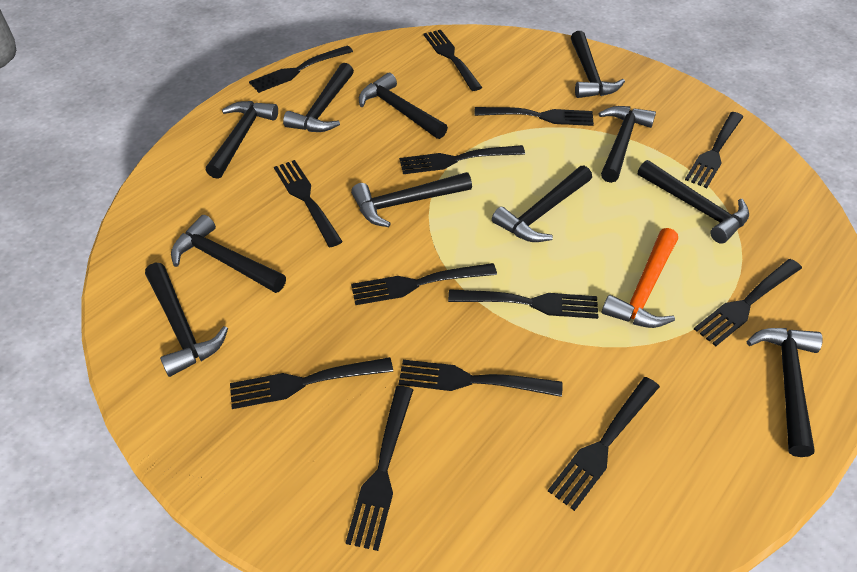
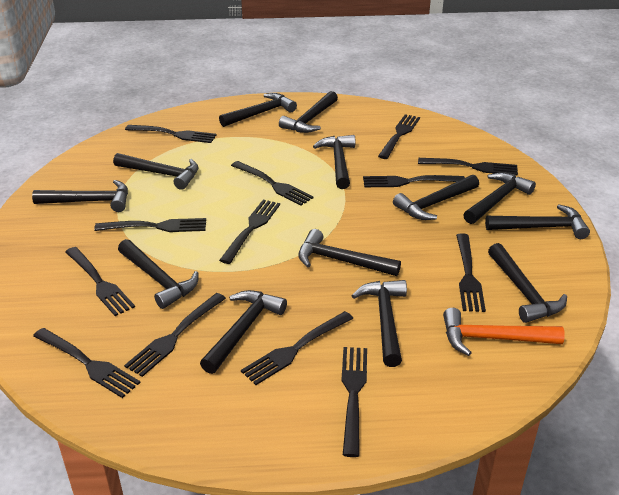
black hammer: [145,263,228,377] [171,215,286,293] [206,101,278,179] [283,63,354,132] [351,172,472,227] [359,73,448,139] [492,166,592,242] [571,31,625,98] [598,106,656,183] [638,160,749,243] [746,328,823,457] = 11 -> [32,180,128,212] [113,153,198,190] [118,239,199,309] [200,290,287,374] [219,93,297,127] [279,91,338,133] [298,229,401,276] [313,135,355,189] [352,280,407,367] [393,175,479,220] [463,172,536,224] [485,204,590,239] [488,243,567,323] = 13

